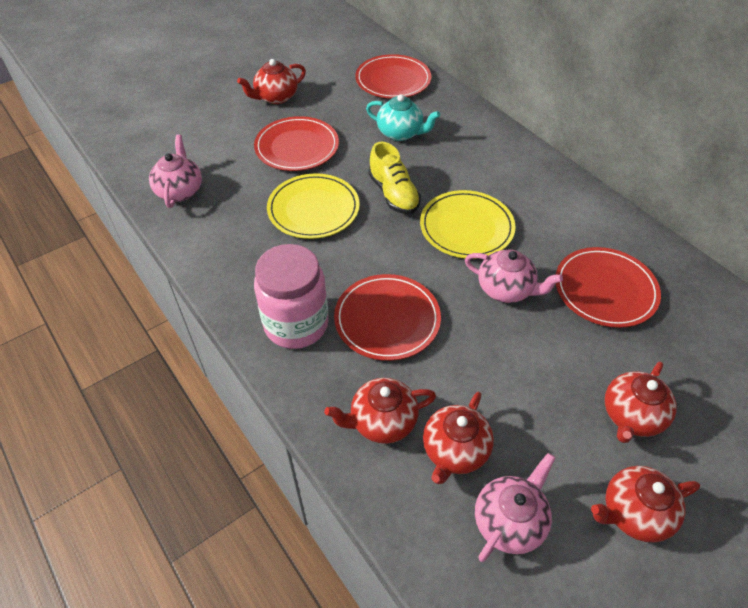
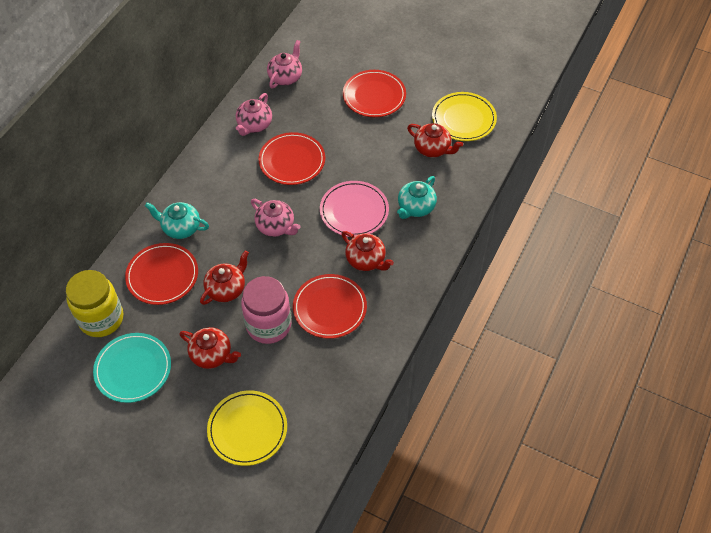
pink plate: none = 0 -> [320,181,389,237] = 1
red teapot: [237,59,306,104] [324,378,436,444] [423,391,494,484] [591,466,700,542] [605,361,677,443] = 5 -> [179,327,241,369] [200,251,249,305] [341,231,394,271] [407,123,463,158] = 4
turquoise plate: none = 0 -> [93,333,171,403] = 1
turquoise teapot: [366,94,440,141] = 1 -> [145,202,209,239] [397,176,437,219] = 2
yellow jar: none = 0 -> [66,270,124,337] = 1
yellow shoe: [368,142,421,214] = 1 -> none = 0

